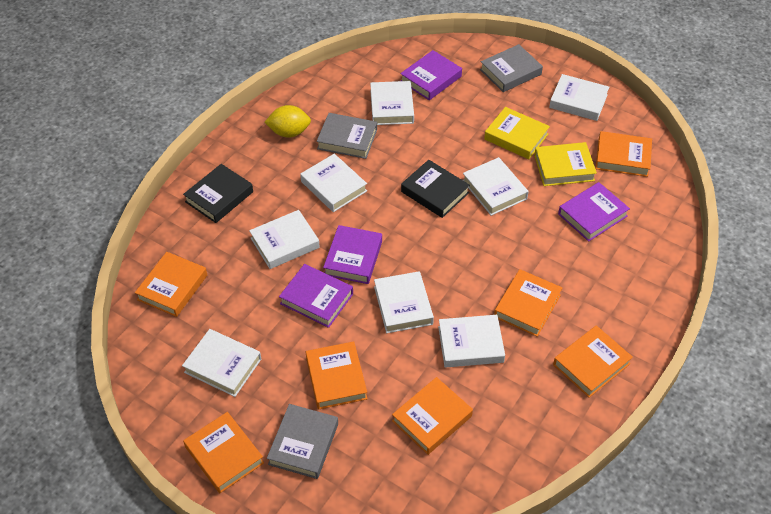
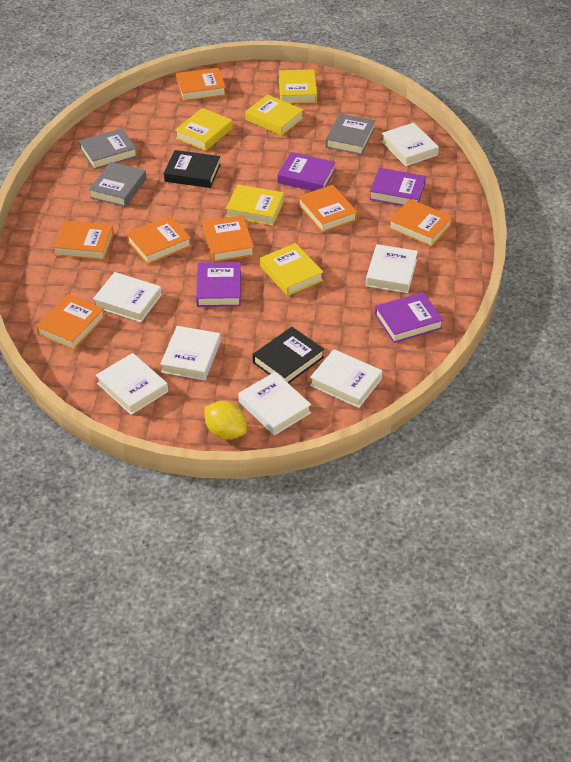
white book: [182,329,261,397] [249,210,320,269] [300,154,367,212] [370,81,414,125] [374,271,434,333] [438,315,505,367] [463,157,529,216] [549,74,609,121] = 8 -> [93,272,162,322] [96,353,168,415] [160,326,221,380] [238,372,311,435] [310,349,382,408] [366,244,418,293] [381,123,439,166] = 7
yellow book: [484,107,550,159] [534,142,597,186] = 2 -> [175,108,233,151] [225,184,284,226] [245,94,303,136] [260,243,324,296] [279,69,317,103] = 5

